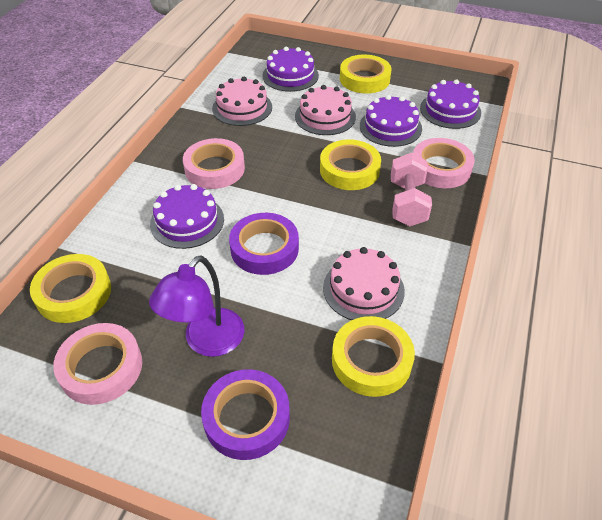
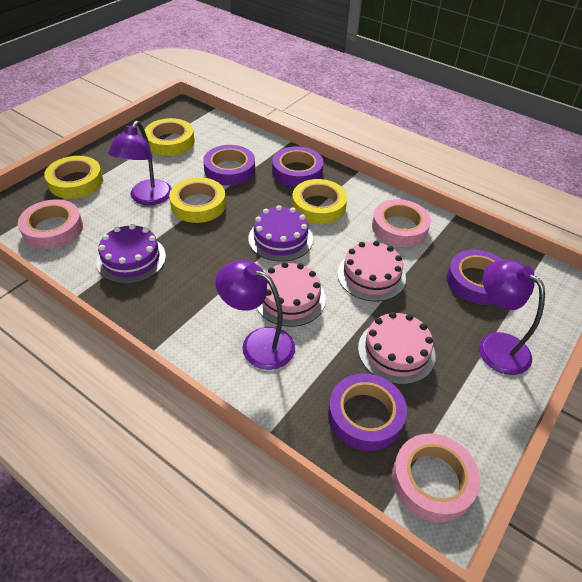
pink dumbbell: [391,153,432,226] = 1 -> none = 0
purple cake: [150,184,224,249] [262,47,319,92] [360,95,422,147] [420,79,481,129] = 4 -> [96,224,166,284] [248,205,313,262] = 2
purple lamp: [149,255,245,357] = 1 -> [108,121,172,205] [216,260,295,370] [479,260,545,375] = 3
purple tape: [201,369,290,460] [229,213,299,275] = 2 -> [203,145,255,186] [272,146,324,187] [328,373,407,451] [446,250,504,305] = 4

